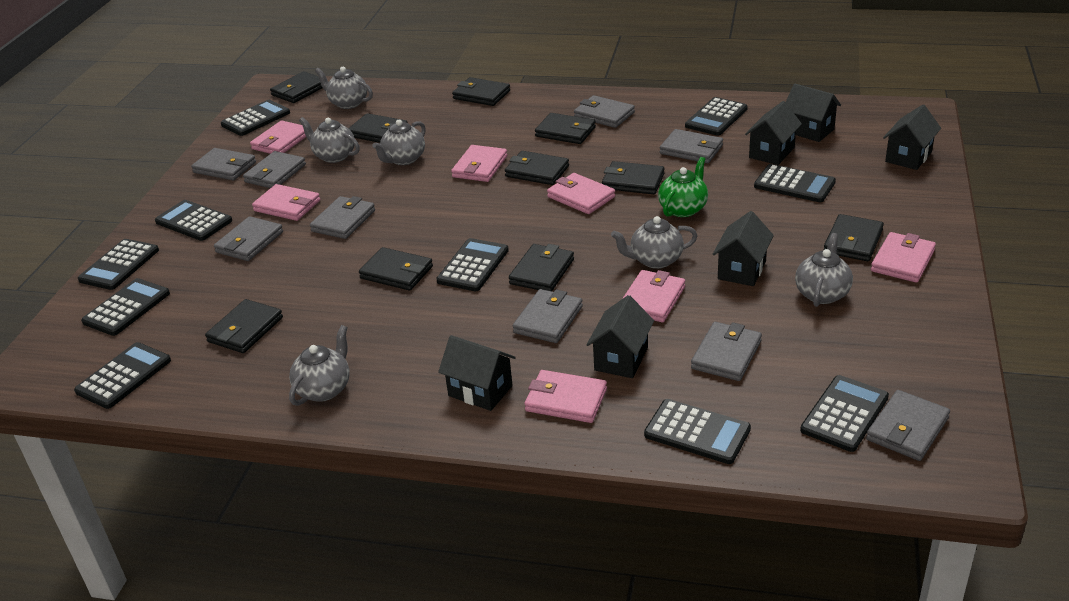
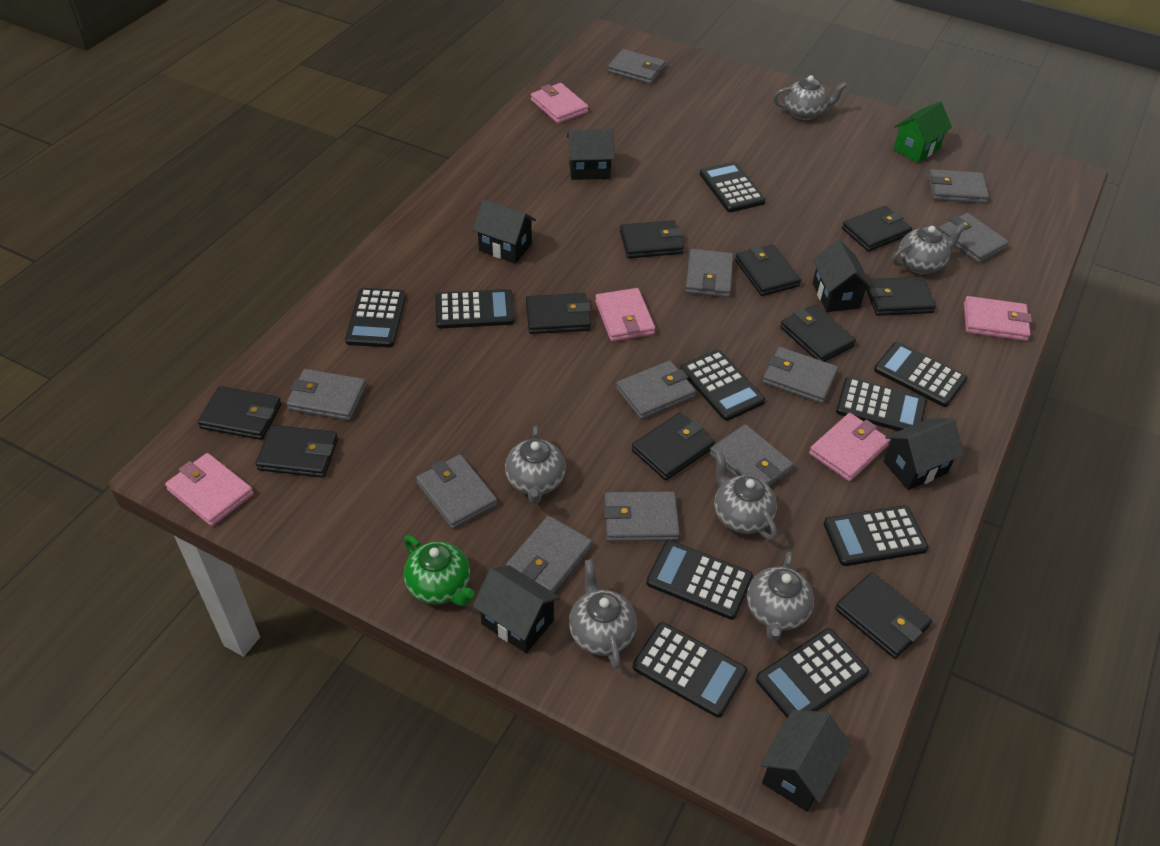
green house: none = 0 -> [893,101,952,163] = 1
grey wallet: [191,148,256,180] [214,216,283,261] [243,151,306,188] [310,196,375,239] [513,289,583,343] [574,95,635,128] [660,129,723,163] [691,322,762,381] [866,390,950,461] = 9 -> [286,369,366,421] [416,455,497,529] [506,516,592,593] [604,491,680,542] [608,49,665,84] [616,361,696,420] [685,249,733,298] [709,424,794,487] [762,347,838,404] [928,169,989,204] [939,213,1009,263] = 11
pink wallet: [250,121,306,154] [252,184,320,221] [451,145,507,182] [524,370,607,423] [547,173,615,214] [622,270,685,322] [871,232,936,283] = 7 -> [165,453,254,526] [531,83,588,123] [595,288,655,342] [809,413,890,481] [964,296,1032,341] = 5

